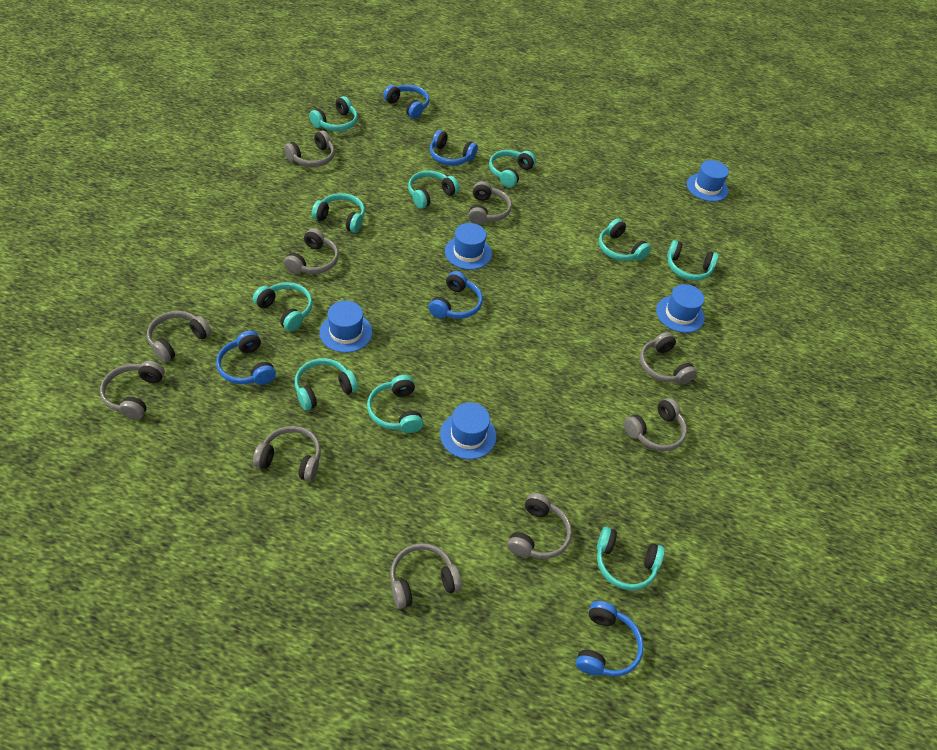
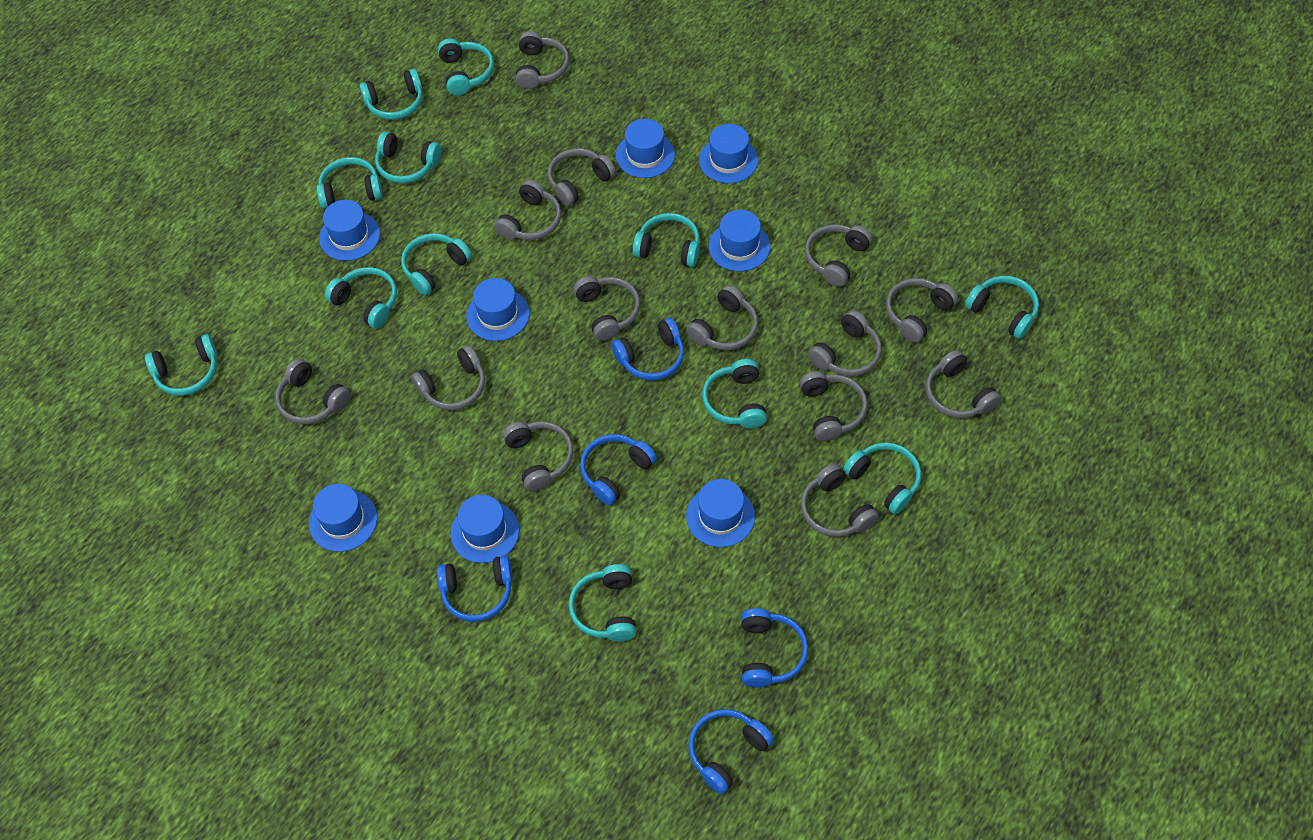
blue hat: [320,301,372,353] [440,402,496,459] [445,223,492,270] [656,284,705,333] [687,160,729,202] = 5 -> [309,484,378,552] [319,200,380,261] [450,495,519,563] [466,278,530,341] [616,119,675,178] [686,479,755,547] [699,124,758,183] [709,210,770,271] = 8
grey headphones: [100,361,165,420] [147,311,212,363] [253,426,321,482] [284,131,335,167] [284,228,339,274] [390,543,462,609] [468,181,512,225] [507,493,572,559] [624,398,687,451] [640,332,697,384] = 10 -> [275,358,351,424] [411,345,485,410] [494,180,562,240] [503,422,573,492] [516,31,570,89] [548,148,616,206] [574,276,640,341] [686,285,758,350] [800,371,868,441] [801,463,879,537] [805,224,872,287] [808,310,881,376] [886,278,958,343] [926,350,1001,418] = 14
turquoise headphones: [253,282,313,331] [295,358,358,410] [309,96,358,131] [312,193,365,233] [367,375,423,433] [408,170,459,209] [489,150,536,188] [597,527,665,590] [599,219,651,261] [667,240,719,281] = 10 -> [145,334,218,395] [316,157,383,209] [325,267,397,329] [359,69,423,120] [375,132,441,183] [401,233,472,295] [438,39,494,96] [569,564,636,641] [633,213,700,267] [702,359,767,429] [843,442,921,514] [965,276,1039,339] = 12

